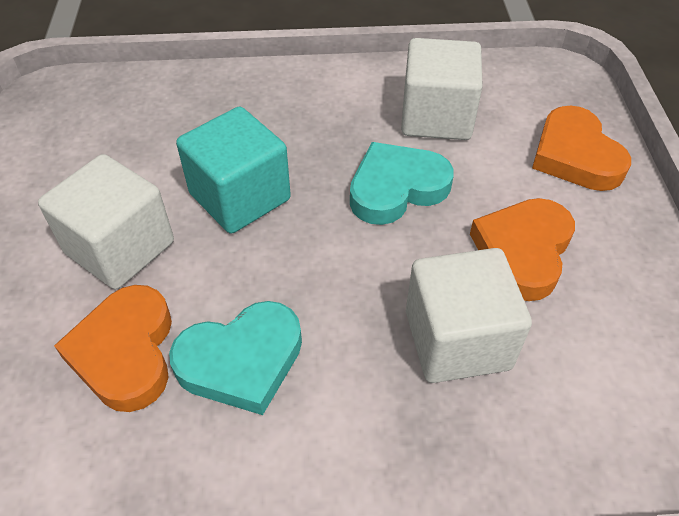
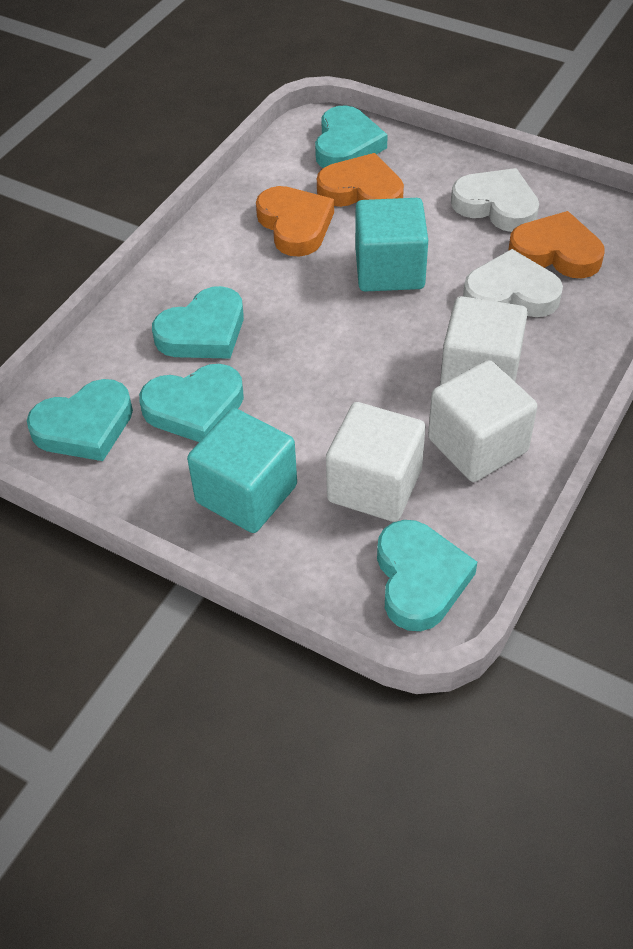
turquoise cube: [176,106,291,234] = 1 -> [187,408,297,533] [356,198,428,292] = 2
turquoise heart: [169,301,302,415] [350,142,454,225] = 2 -> [27,379,133,461] [139,364,244,442] [152,286,244,359] [315,106,388,168] [377,520,477,631] = 5
white heart: none = 0 -> [451,168,539,232] [463,249,563,317] = 2

